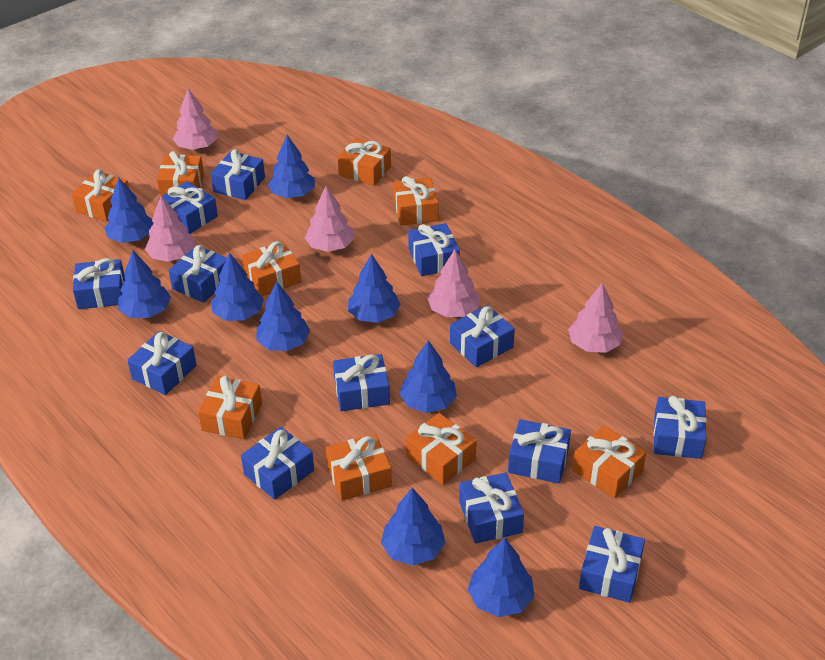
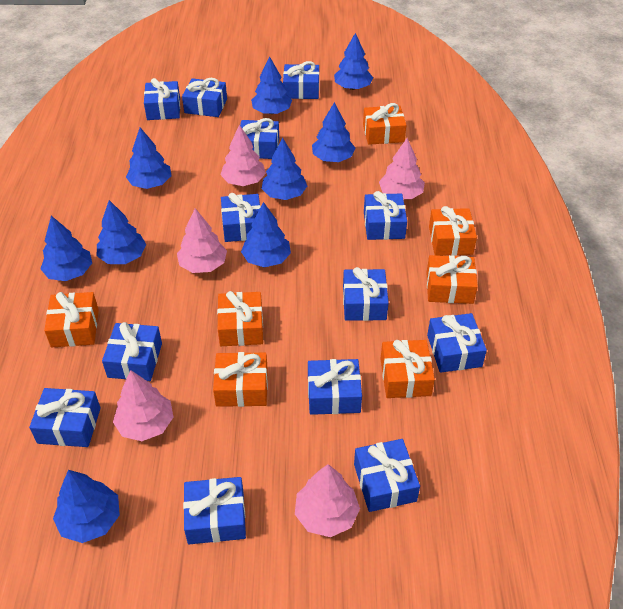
orange gift: [72,169,129,222] [157,151,204,196] [198,376,262,439] [242,241,301,296] [326,433,392,501] [338,138,391,186] [393,176,438,226] [406,413,477,485] [572,425,647,498] = 9 -> [44,292,99,347] [213,352,268,407] [217,291,263,346] [363,103,406,145] [381,340,435,398] [427,255,478,304] [429,206,477,256] = 7

